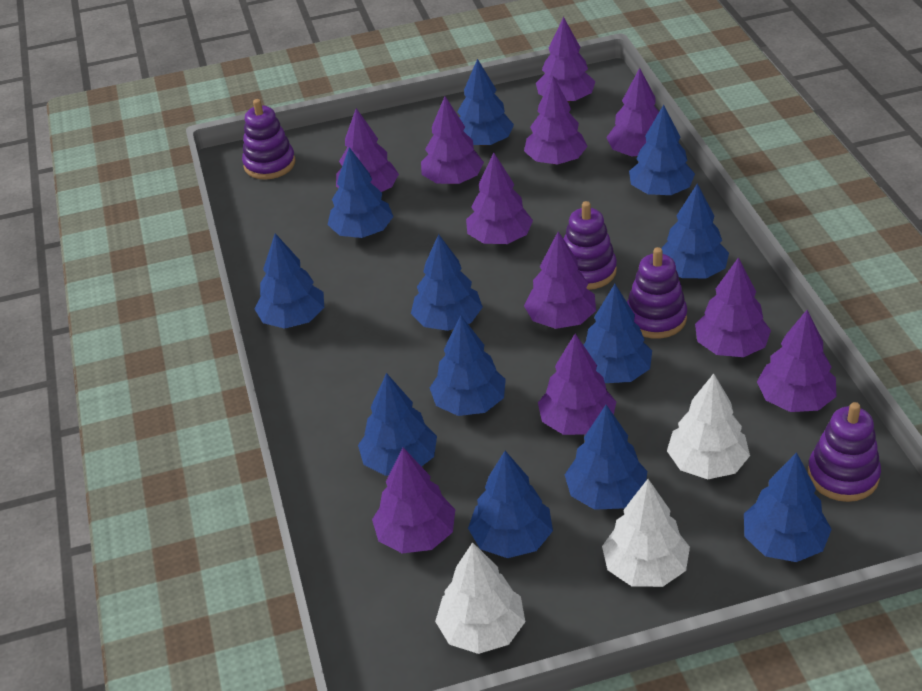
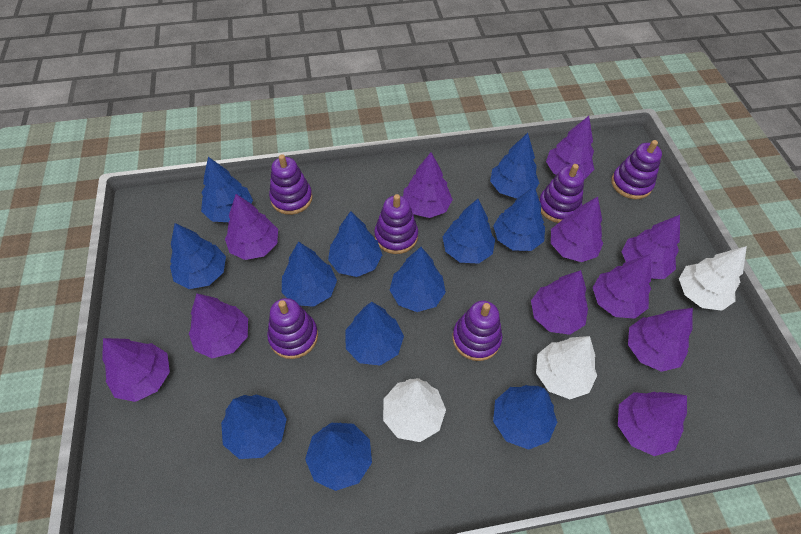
purple stacking toy: [242,99,295,180] [564,201,617,290] [627,247,687,339] [808,402,881,502] = 4 -> [267,298,318,359] [269,154,313,215] [374,194,418,254] [452,301,502,361] [539,164,584,223] [611,140,662,199] = 6

